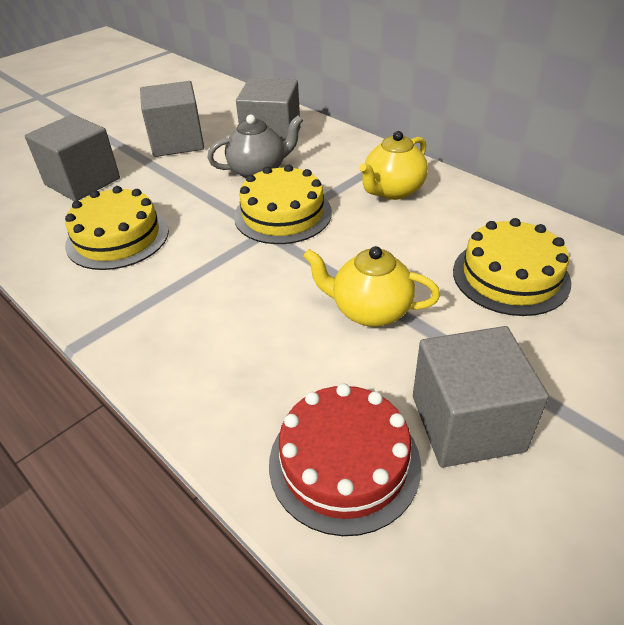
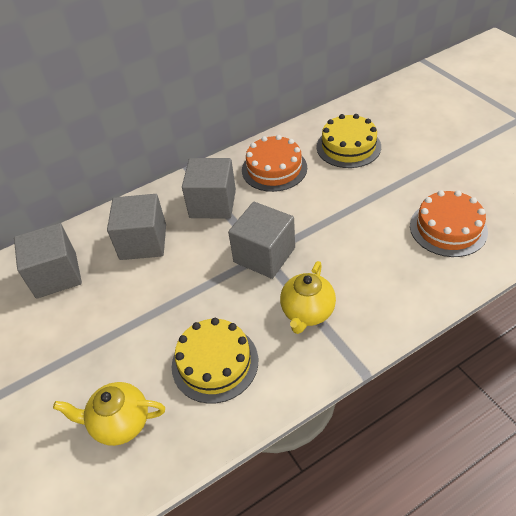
grey teapot: [207,114,303,178] = 1 -> none = 0
orange cake: none = 0 -> [242,135,307,192] [410,190,488,257] = 2
red cake: [269,383,421,536] = 1 -> none = 0
yellow cake: [65,186,169,270] [234,164,332,244] [453,218,571,316] = 3 -> [172,318,258,404] [316,114,381,168] = 2

